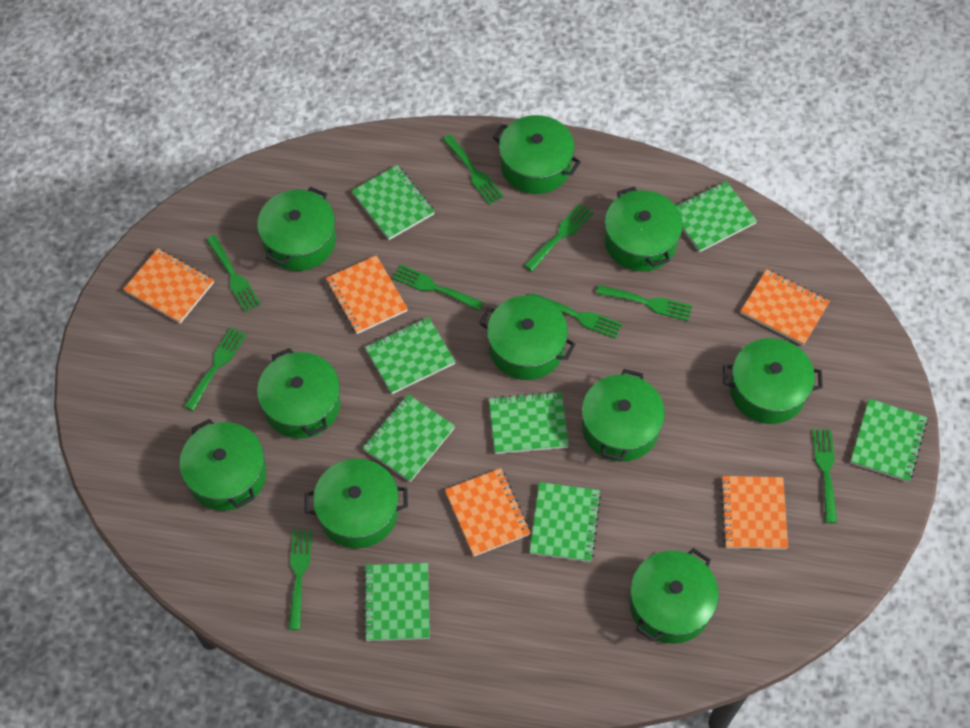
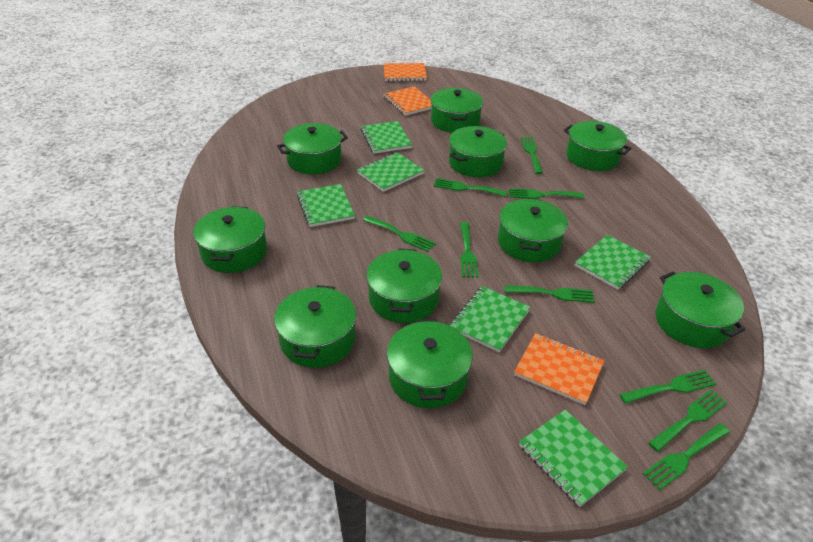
green notebook: [351,165,435,240] [363,394,455,482] [363,563,430,641] [365,317,456,394] [489,391,569,454] [529,482,601,562] [676,181,757,252] [850,399,927,482] = 8 -> [297,184,355,227] [357,152,425,192] [360,121,412,153] [450,286,531,352] [519,410,628,507] [574,235,651,290] = 6
orange notebook: [123,248,214,324] [326,255,408,334] [445,468,530,556] [720,476,788,550] [740,269,830,346] = 5 -> [384,63,427,81] [384,86,432,116] [514,333,605,405] = 3

